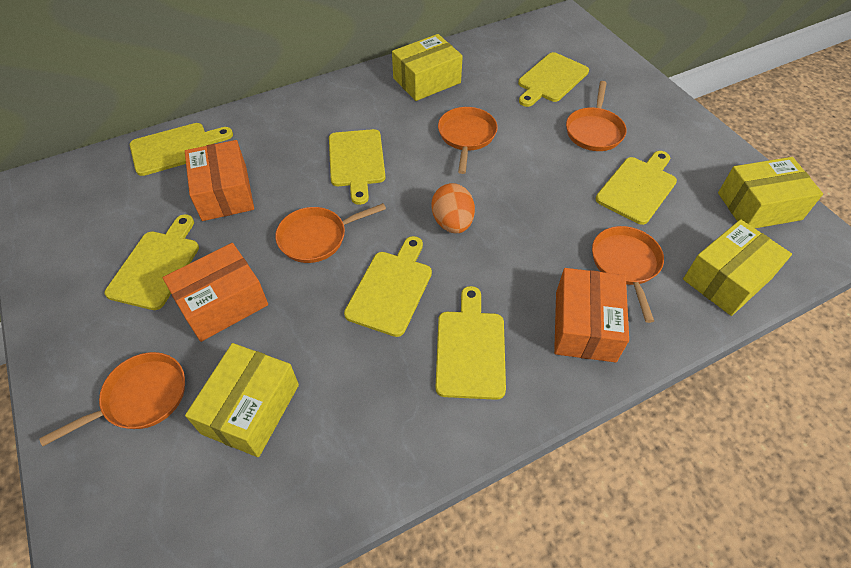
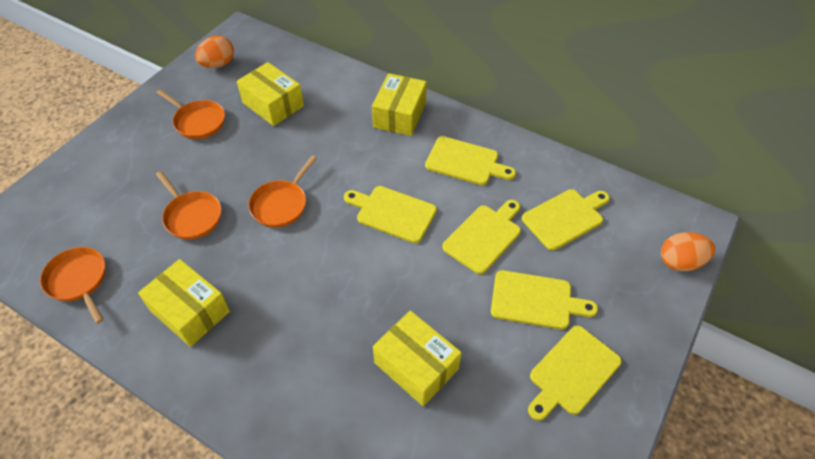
orange box: [163,243,268,342] [185,140,254,221] [554,268,629,362] = 3 -> none = 0
orange egg: [431,183,475,233] = 1 -> [195,36,234,68] [661,232,715,271] = 2
orange pan: [39,352,185,446] [275,203,386,263] [438,107,498,174] [566,81,627,151] [592,226,664,323] = 5 -> [40,247,106,324] [156,89,225,139] [156,171,222,240] [248,155,317,228] = 4
yellow cutting board: [105,214,199,310] [130,123,233,176] [329,129,385,205] [344,236,432,337] [435,286,506,400] [518,52,589,107] [595,151,677,225] = 7 -> [344,186,437,243] [425,136,516,185] [442,200,521,274] [491,270,598,329] [522,189,610,250] [528,326,622,421] = 6

